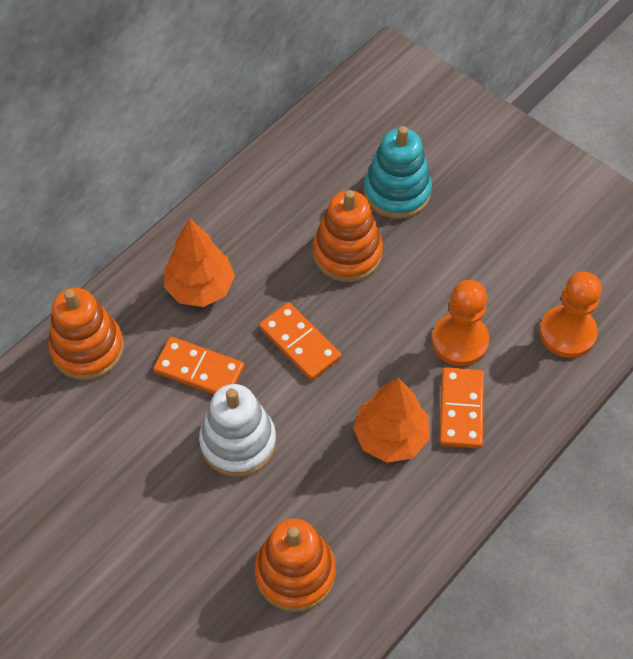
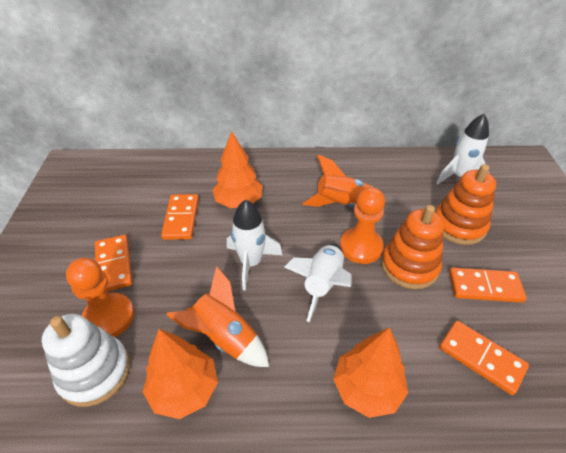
orange domino: [153,337,244,394] [259,302,341,381] [439,367,484,449] = 3 -> [95,235,132,292] [161,194,199,240] [439,321,529,395] [449,268,527,303] = 4
orange rocket: none = 0 -> [166,266,269,367] [303,155,372,207] = 2
orange stacking toy: [48,288,124,380] [255,519,336,612] [313,190,383,282] = 3 -> [381,205,444,289] [435,164,496,245] = 2
orange tree: [164,219,235,307] [353,377,430,463] = 2 -> [143,329,218,419] [212,131,263,208] [333,328,408,418] = 3
turquoise stacking toy: [364,126,432,219] = 1 -> none = 0
white rocket: none = 0 -> [227,200,282,291] [284,244,352,322] [436,114,489,184] = 3

